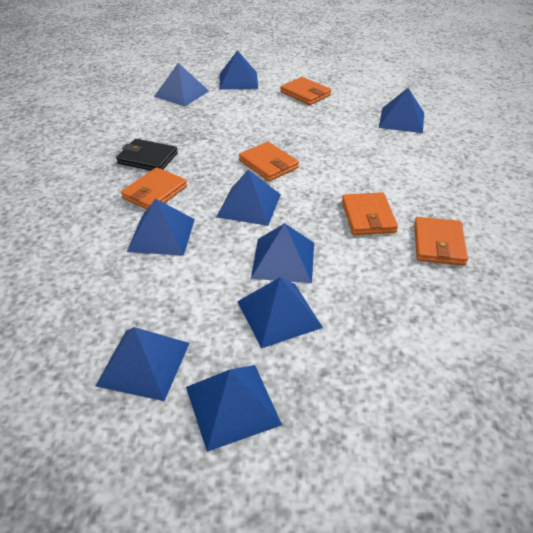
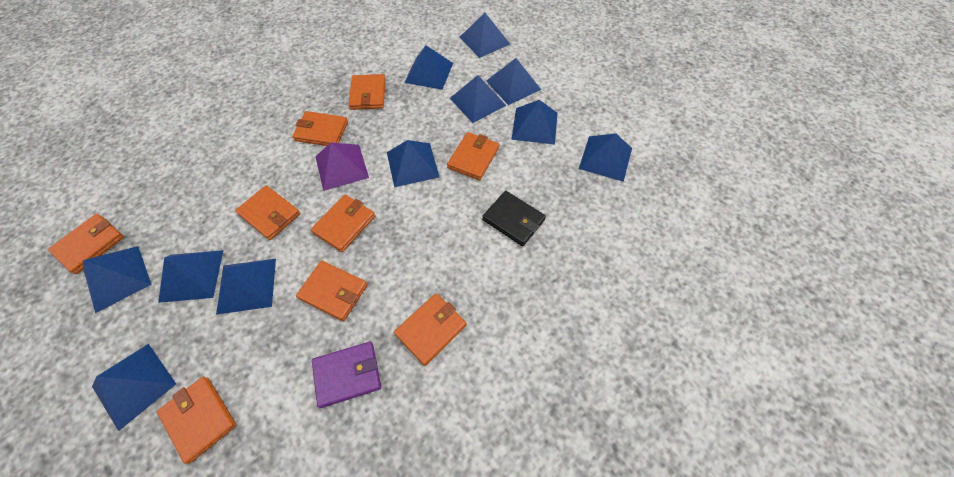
blue pyramid: [96,327,189,401] [127,198,195,256] [154,63,209,107] [186,365,282,452] [217,170,281,226] [220,50,258,90] [237,277,323,349] [251,223,314,283] [379,88,424,133] = 9 -> [83,246,152,313] [92,344,176,431] [158,250,223,303] [216,259,276,315] [387,140,439,187] [404,45,453,90] [450,75,506,123] [459,13,510,58] [486,58,541,105] [511,100,557,145] [579,133,632,182] = 11
orange wallet: [121,167,187,209] [239,142,299,181] [280,77,331,105] [342,192,398,235] [414,217,468,266] = 5 -> [48,214,124,274] [157,377,236,464] [235,185,301,240] [292,111,348,146] [296,261,368,321] [311,195,376,252] [348,74,386,110] [394,293,467,366] [447,132,499,180] = 9
purple pyramid: none = 0 -> [315,143,369,191] = 1
purple wallet: none = 0 -> [312,342,381,408] = 1

